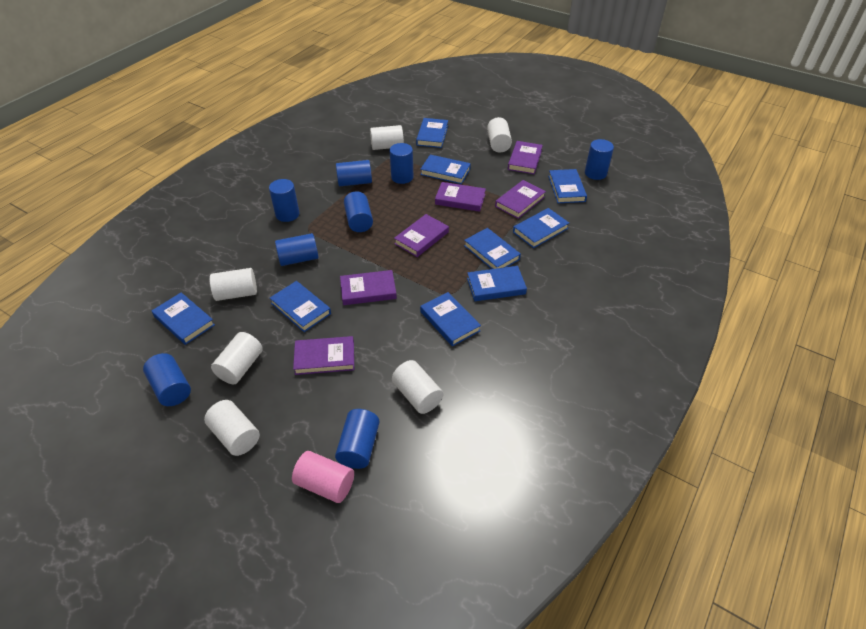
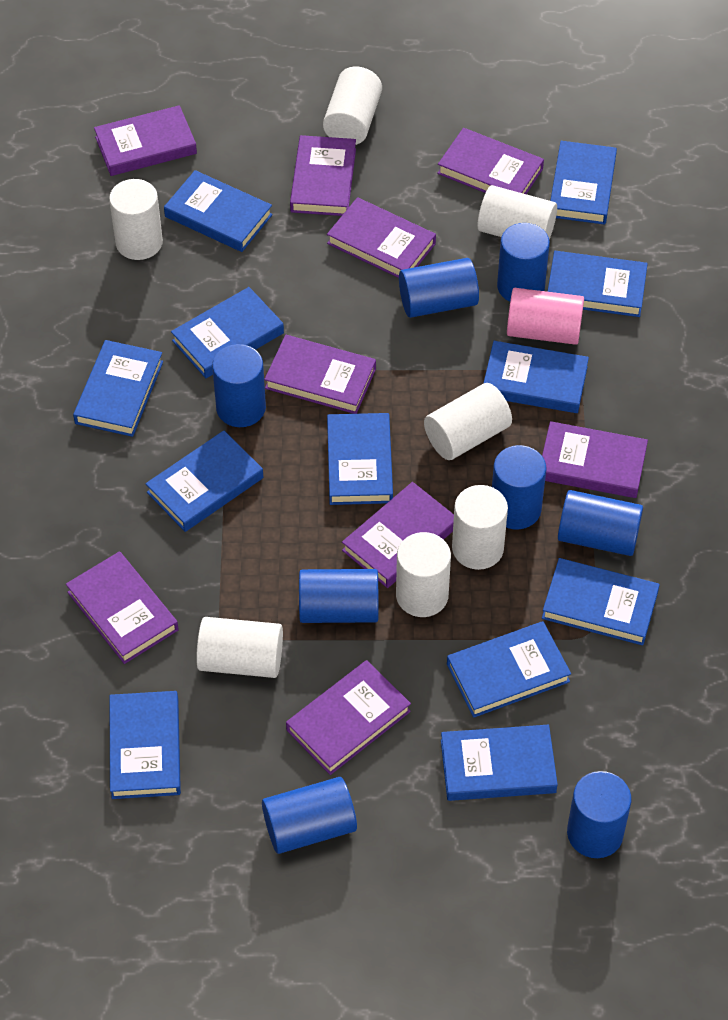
blue book: [152,292,215,345] [270,281,331,332] [416,118,448,148] [420,155,471,184] [420,292,481,346] [464,228,521,269] [467,266,527,301] [513,208,569,248] [548,169,587,203] = 9 -> [73,340,163,437] [110,691,181,799] [146,431,263,532] [164,170,273,252] [171,287,284,378] [327,413,393,505] [441,725,558,801] [447,621,571,718] [484,341,589,413] [542,558,660,646] [547,251,648,317] [550,141,617,225] = 12
purple book: [293,336,354,375] [340,270,397,305] [394,214,449,257] [435,182,486,212] [495,180,546,219] [508,141,543,174] = 6 -> [66,551,178,664] [94,105,197,176] [264,335,376,414] [286,660,411,775] [290,135,356,216] [327,197,436,278] [342,482,454,588] [437,128,544,194] [542,421,648,498] = 9
white cylinder: [204,400,260,456] [210,268,257,301] [211,332,263,384] [370,125,404,150] [392,360,443,414] [487,117,512,152] = 6 -> [109,179,163,260] [196,617,283,678] [323,67,382,145] [396,532,451,617] [424,383,512,460] [452,485,508,570] [477,185,557,239] = 7

